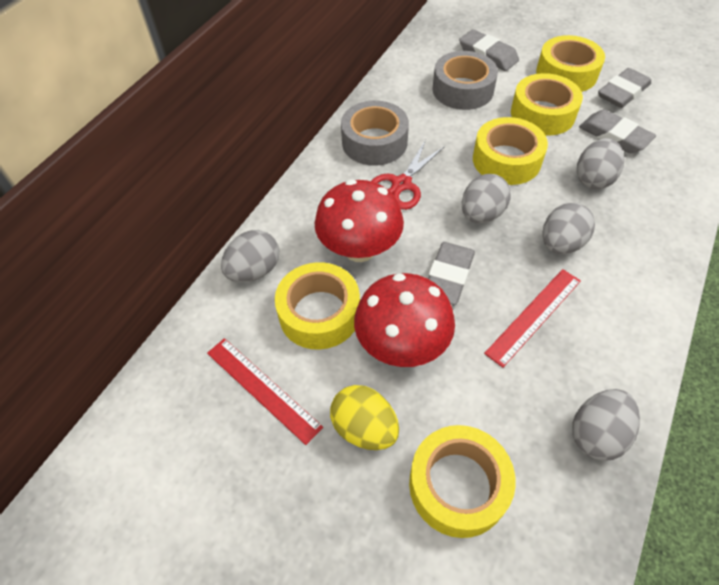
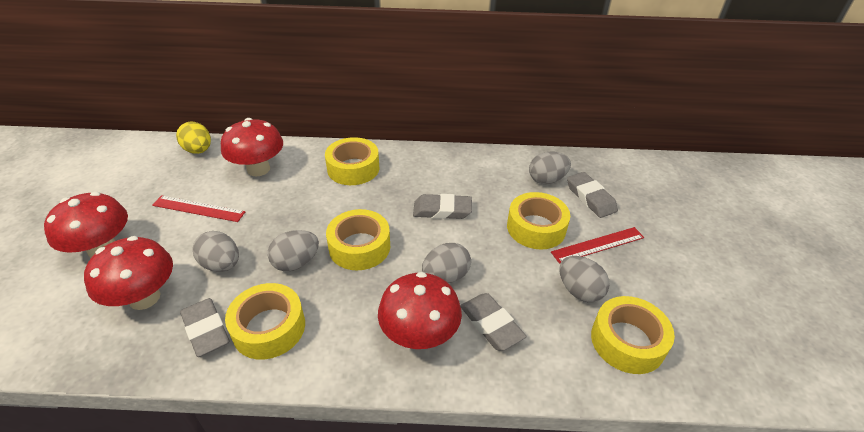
grey tape: [341,101,409,166] [432,51,498,110] = 2 -> none = 0
red mushroom: [315,179,404,262] [354,273,455,367] = 2 -> [44,192,128,258] [84,236,173,310] [221,118,283,176] [378,272,462,349] = 4
red scissors: [371,140,445,210] = 1 -> none = 0

